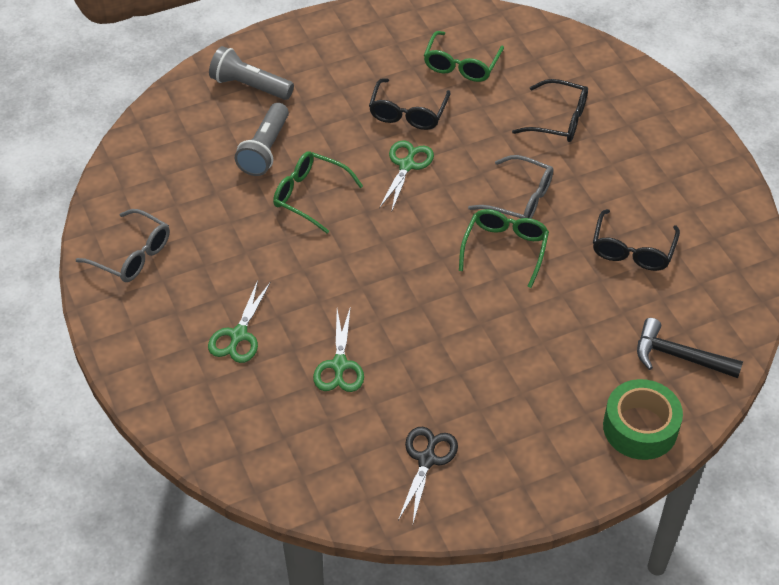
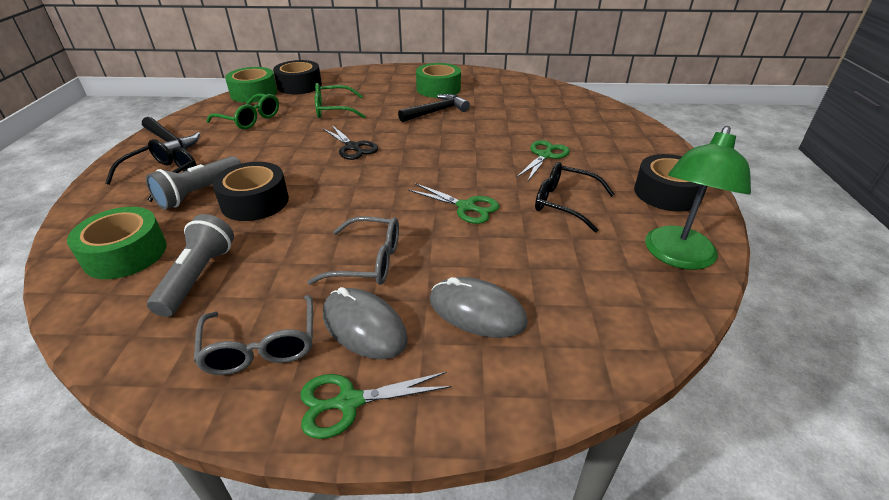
black glasses: [369,78,451,130] [512,79,588,142] [593,209,680,271] = 3 -> [105,139,197,202] [535,162,615,233] = 2
black hammer: [637,318,743,378] = 1 -> [142,117,200,150] [398,94,470,122] = 2
black tape: none = 0 -> [212,162,289,221] [273,60,322,94] [634,154,708,212] = 3
green glasses: [273,151,363,234] [424,31,504,82] [459,209,549,288] = 3 -> [206,94,279,129] [315,83,366,118] = 2
green lamp: none = 0 -> [645,126,751,270] = 1
green tape: [603,379,683,460] = 1 -> [67,207,167,279] [225,67,277,103] [416,63,461,98] = 3
grey mouse: none = 0 -> [323,287,408,360] [430,277,528,338] = 2

